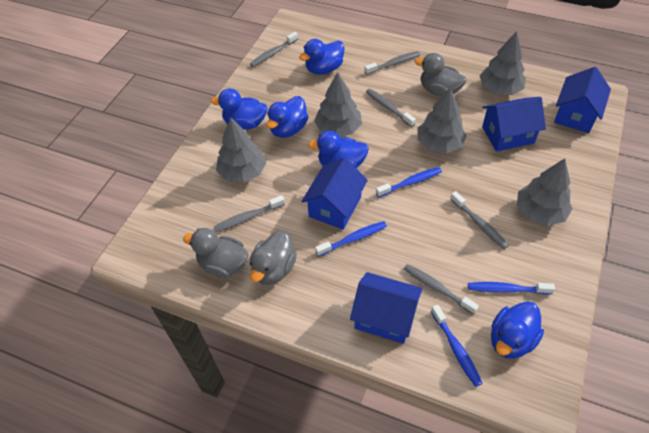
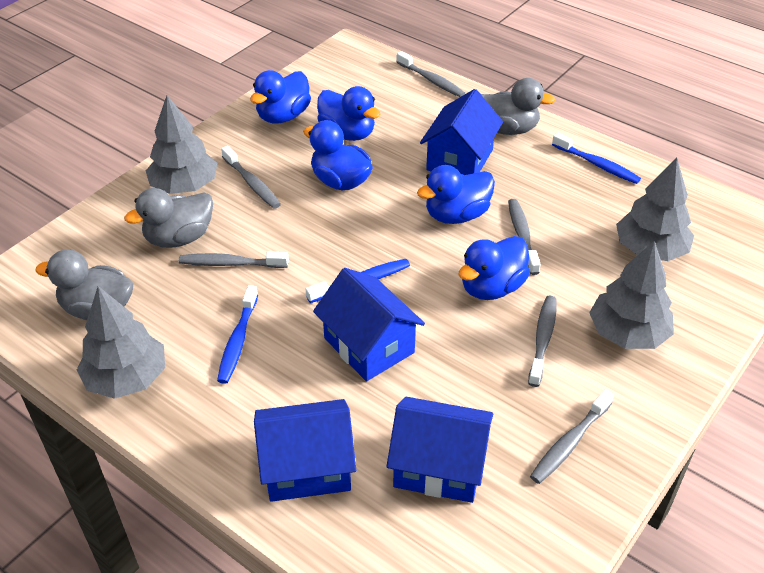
blue toothbrush: [315,221,387,257] [376,167,442,197] [431,305,483,387] [468,282,555,294] = 4 -> [217,285,258,384] [306,259,410,303] [552,133,641,184] = 3
grey tree: [216,117,266,183] [314,72,362,136] [418,87,467,154] [479,31,526,95] [517,158,573,226] = 5 -> [77,286,165,399] [146,95,217,194] [589,241,674,349] [616,157,694,261] = 4

